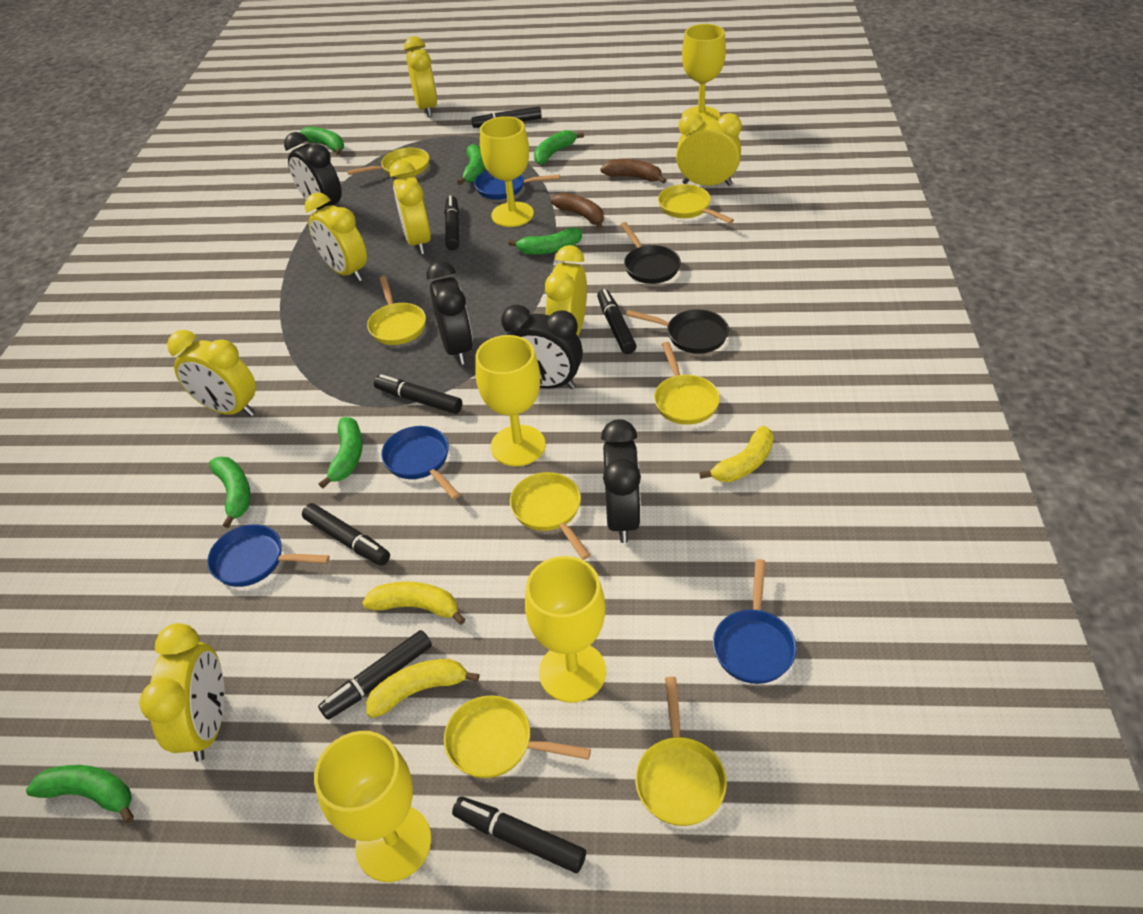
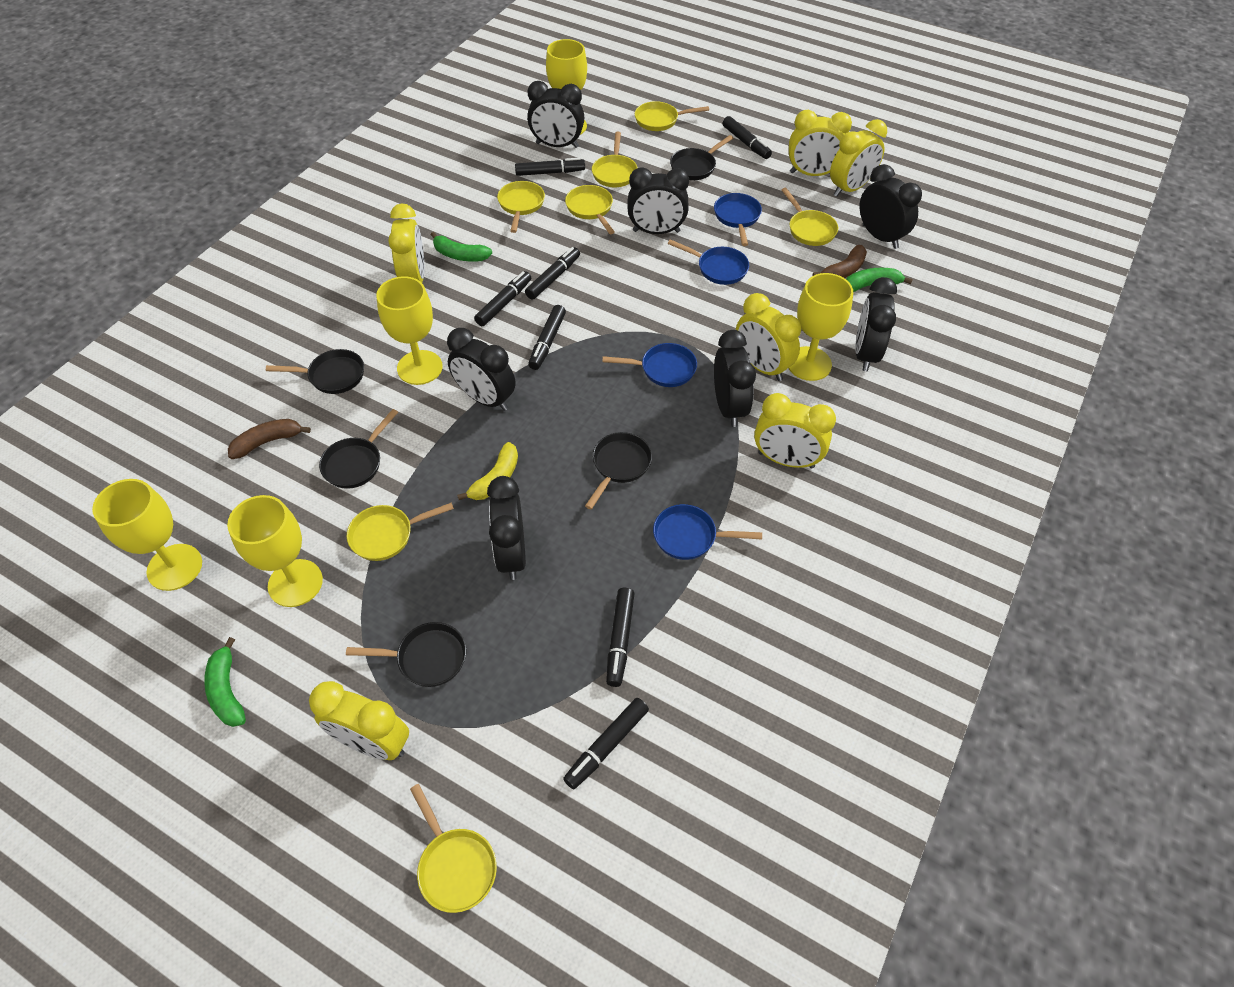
black clock: [284,132,342,210] [426,261,473,365] [501,305,583,389] [601,419,641,543] = 4 -> [447,328,516,411] [487,476,526,580] [527,81,584,148] [627,167,689,234] [714,330,756,427] [855,277,897,372] [860,164,922,249] = 7
black pan: [621,222,681,284] [626,309,729,354] = 2 -> [266,349,364,394] [319,409,398,489] [346,622,466,687] [585,432,652,509] [670,135,733,180] = 5
green banana: [26,765,134,823] [209,457,251,528] [299,126,344,155] [319,417,363,488] [457,144,485,185] [508,227,582,255] [534,130,584,165] = 7 -> [204,637,246,727] [431,232,492,262] [846,268,913,292] = 3
yellow banana: [362,582,465,625] [366,659,480,718] [699,426,774,482] = 3 -> [457,442,518,500] = 1
yellow clock: [139,623,225,761] [167,330,256,417] [305,193,367,282] [390,161,431,254] [404,36,437,117] [545,245,587,335] [676,112,742,186] = 7 -> [309,681,409,760] [388,203,425,282] [736,293,801,381] [754,393,836,469] [789,110,852,176] [830,119,887,197] = 6

